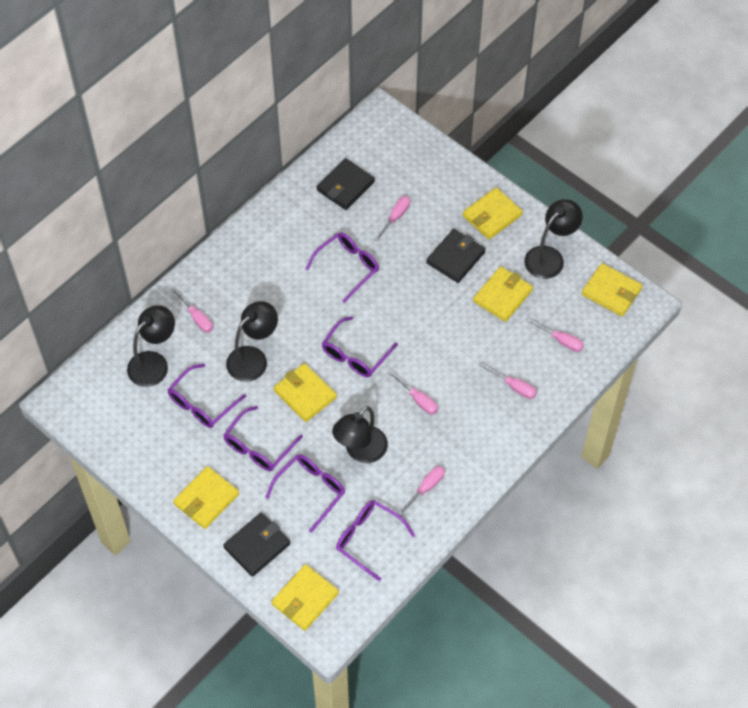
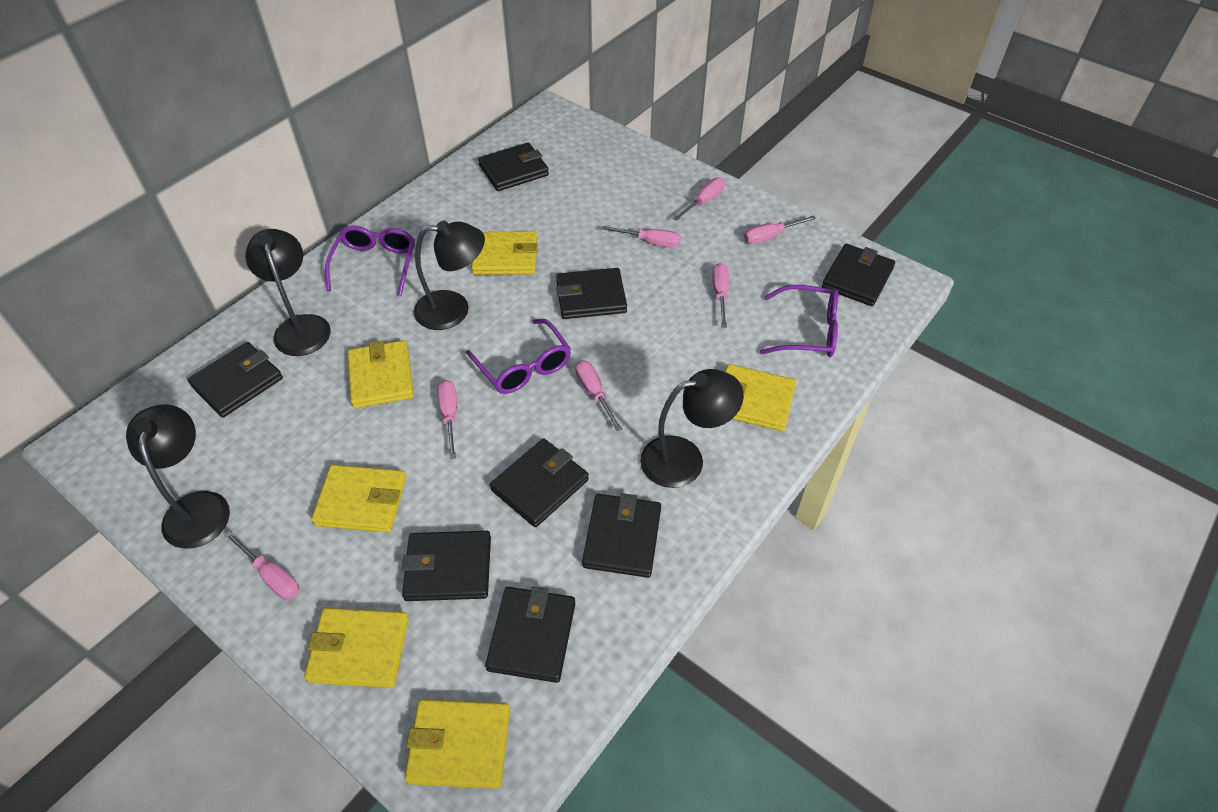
black wallet: [223,513,291,577] [317,158,375,210] [426,229,485,283] = 3 -> [188,342,283,418] [402,531,491,601] [478,142,549,191] [485,587,575,683] [490,438,589,527] [556,268,627,319] [582,493,661,578] [822,244,895,306] = 8
pink screwdriver: [172,288,213,333] [374,196,410,242] [389,371,438,415] [398,466,445,516] [479,363,537,399] [526,318,584,352] = 6 -> [224,531,299,600] [438,380,457,459] [575,360,622,431] [602,226,681,248] [673,178,725,221] [712,263,729,328] [744,215,816,244] = 7
purple glasses: [168,364,246,428] [223,406,303,471] [265,454,345,533] [306,232,379,303] [322,316,398,377] [336,500,415,581] = 6 -> [325,226,415,296] [466,319,571,394] [760,285,838,357] = 3

